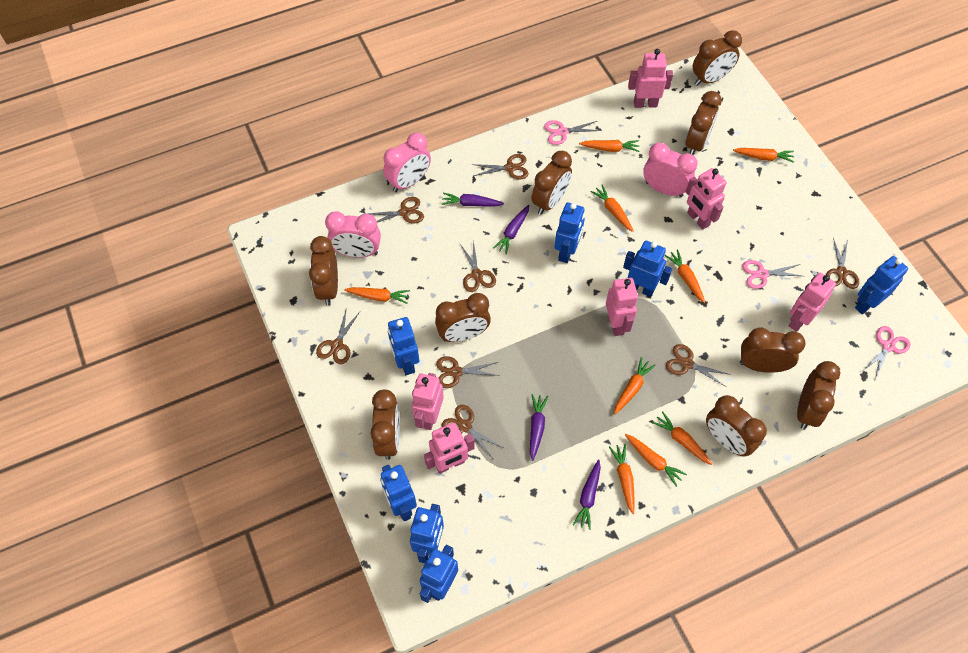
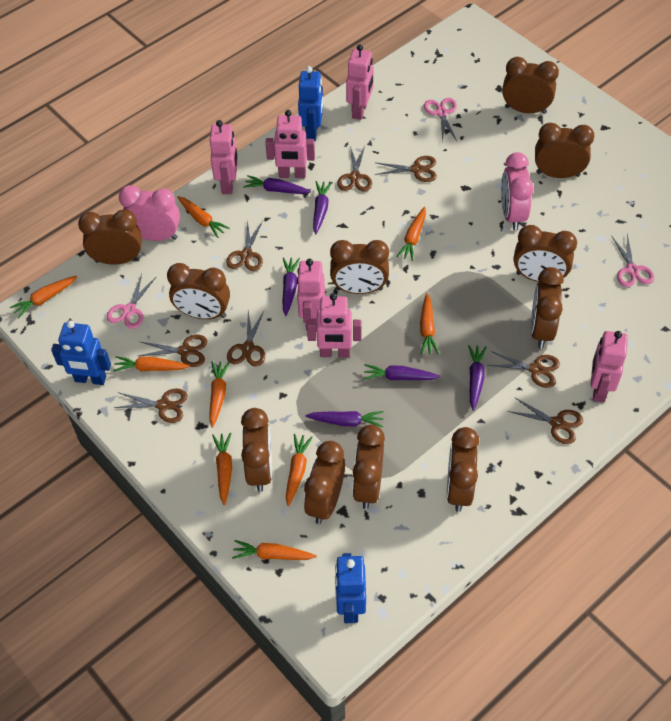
blue robot: [380,465,417,521] [388,317,419,375] [410,504,444,563] [420,545,458,603] [554,202,585,263] [623,241,672,297] [855,256,908,314] = 7 -> [51,321,111,385] [298,66,323,141] [335,553,366,623] = 3
brown clock: [309,236,338,305] [370,389,400,460] [435,293,491,342] [532,151,572,215] [685,91,722,155] [693,30,742,86] [706,395,767,456] [740,328,806,373] [797,361,840,429] = 9 -> [78,209,142,265] [167,263,230,319] [241,408,272,492] [304,441,345,524] [330,240,389,294] [352,425,385,509] [447,427,479,512] [502,57,559,114] [514,225,577,282] [531,267,564,348] [535,123,595,178] = 11
pink clock: [325,211,381,258] [383,133,431,192] [643,143,698,197] = 3 -> [119,185,180,241] [501,152,534,230] = 2
purple carrot: [442,193,504,206] [493,205,530,254] [530,394,549,461] [573,460,601,530] = 4 -> [243,175,311,194] [283,257,300,316] [305,411,384,427] [313,181,332,235] [363,364,440,380] [468,345,487,411] = 6

